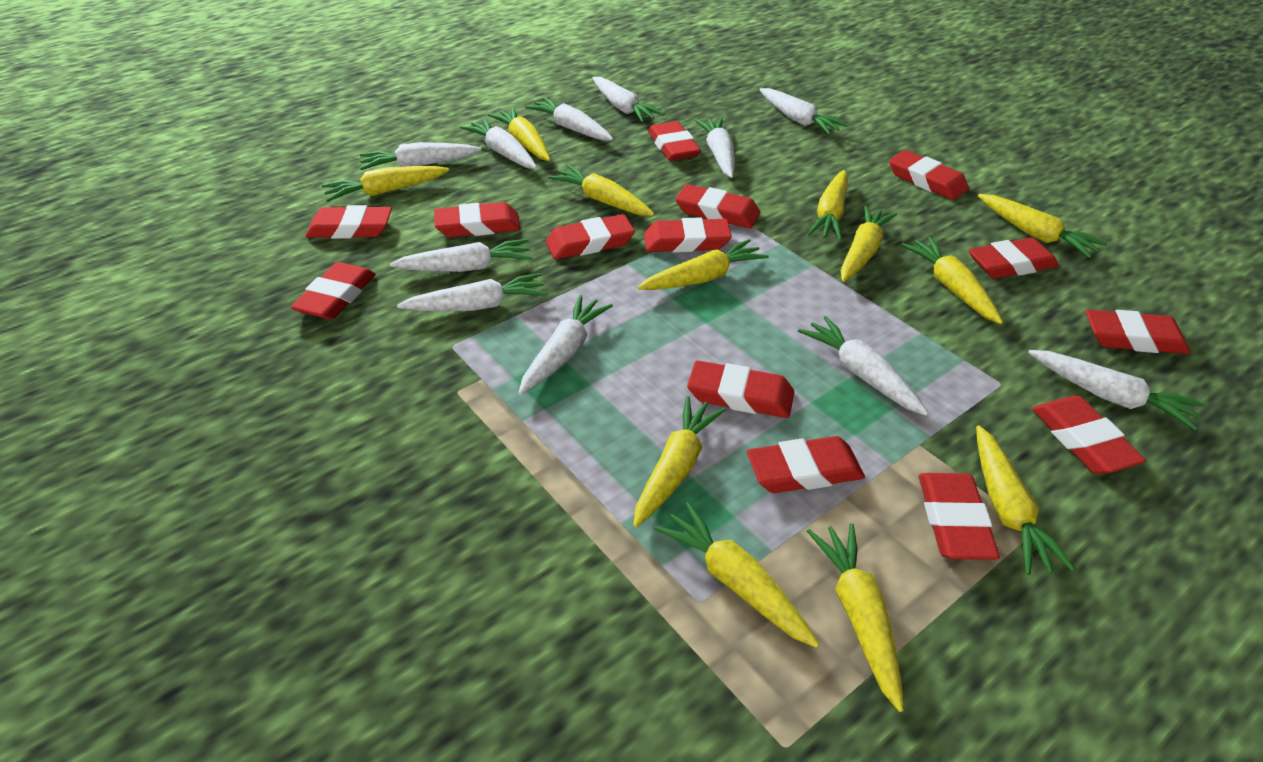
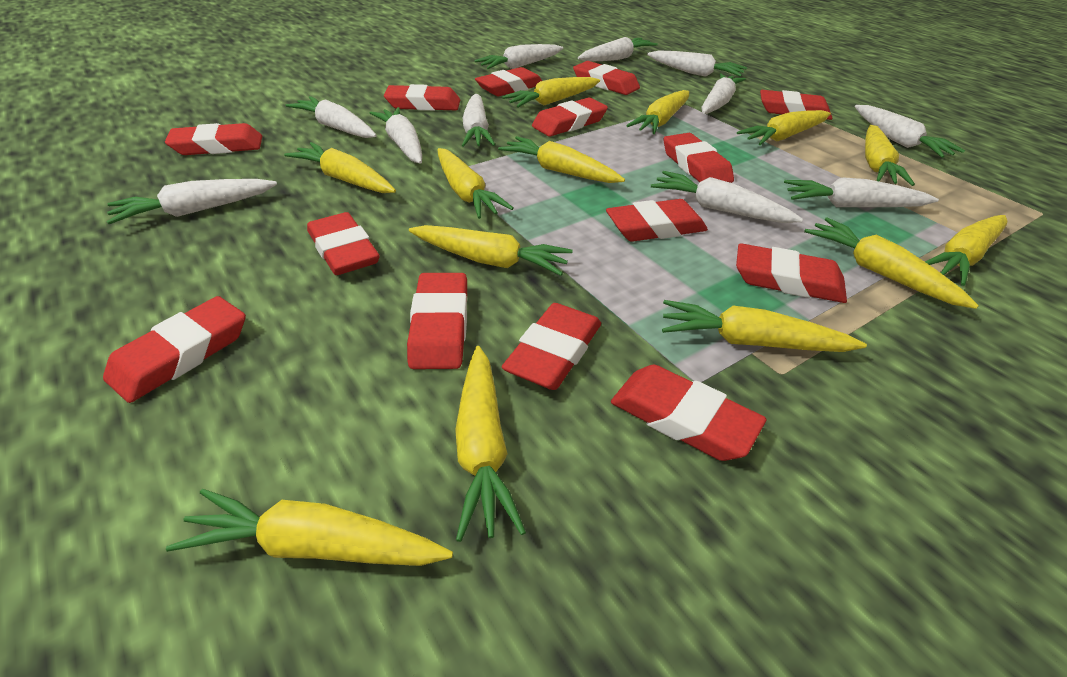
yellow carrot: [322,166,449,202] [488,108,550,161] [548,165,654,216] [634,396,726,527] [638,239,769,290] [654,502,820,648] [807,523,904,712] [808,170,848,241] [841,206,897,282] [902,237,1003,324] [976,425,1076,575] [978,194,1107,258] = 12 -> [166,489,453,566] [284,142,396,193] [409,225,573,276] [437,148,514,219] [455,346,526,542] [498,136,625,183] [502,77,600,108] [626,90,689,134] [662,300,867,352] [737,110,831,145] [804,218,979,309] [865,125,915,186] [925,215,1007,286] = 13

